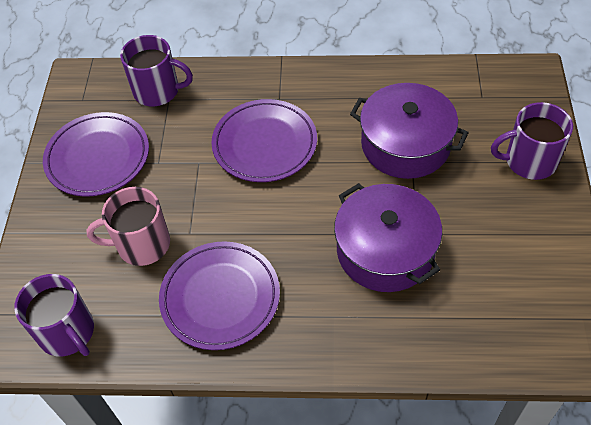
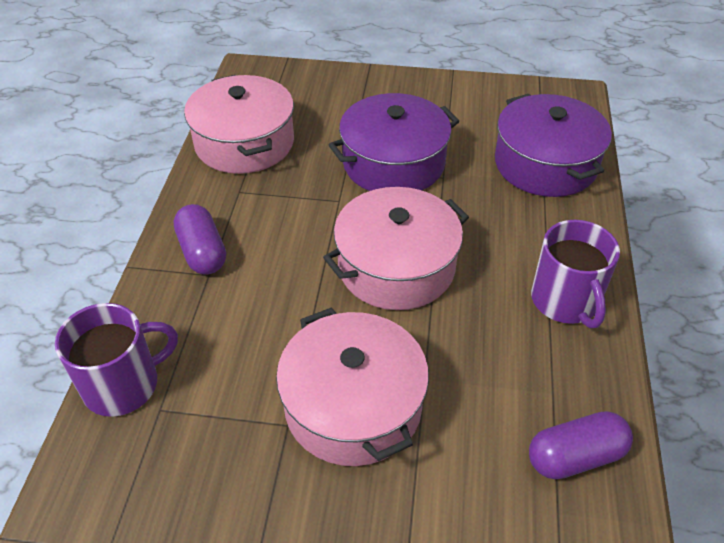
pink mug: [87,187,170,266] = 1 -> none = 0
pink pot: none = 0 -> [184,75,294,174] [276,307,429,466] [323,187,469,310] = 3
purple capsule: none = 0 -> [174,204,226,274] [529,411,633,479] = 2
purple mug: [14,274,94,356] [120,35,193,106] [491,102,573,180] = 3 -> [55,303,178,417] [531,220,620,328] = 2
purple plate: [43,112,149,196] [159,241,280,350] [211,99,317,182] = 3 -> none = 0

